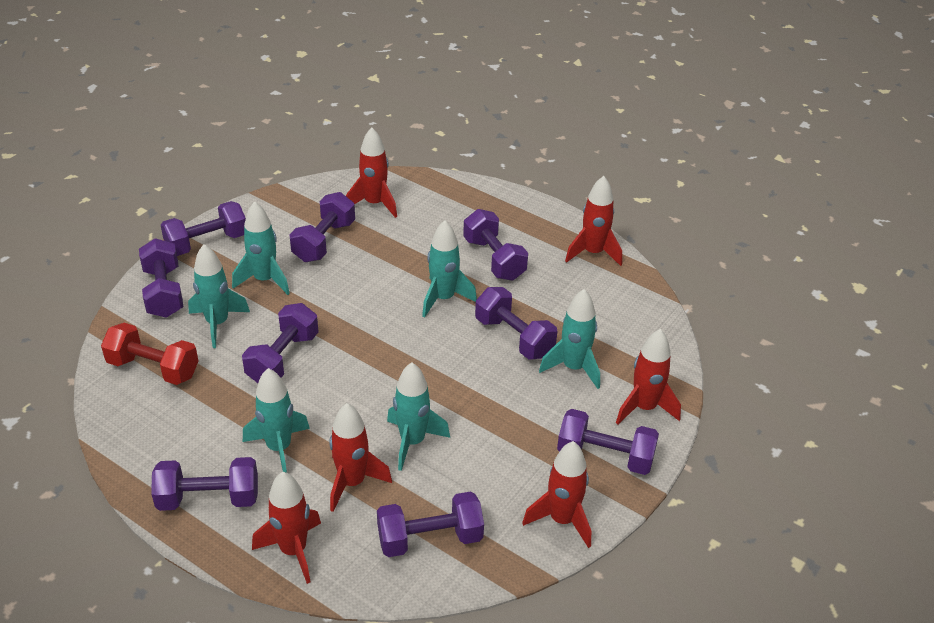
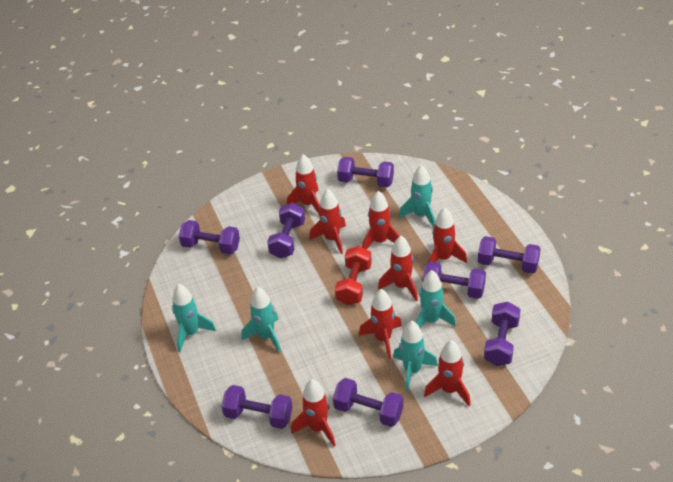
purple dumbbell: [139,238,183,318] [151,457,258,511] [161,201,246,256] [242,303,319,383] [289,192,355,262] [377,492,484,557] [463,209,528,281] [475,287,557,359] [557,409,659,475] = 9 -> [179,220,240,254] [221,385,293,429] [267,203,305,258] [333,378,403,427] [337,157,394,188] [423,261,486,299] [478,236,541,274] [484,302,520,366] = 8
red rocket: [252,472,321,584] [329,403,392,512] [346,127,397,218] [522,441,591,548] [565,176,622,266] [616,329,681,424] = 6 -> [287,154,320,214] [291,379,336,447] [309,189,346,254] [359,289,402,359] [362,191,399,249] [378,236,418,301] [424,340,471,406] [428,208,467,263] = 8
turquoise rocket: [188,244,250,348] [232,201,290,295] [243,368,310,473] [387,362,450,471] [422,220,477,318] [539,289,600,389] = 6 -> [172,284,216,352] [242,287,281,353] [393,321,438,392] [399,165,435,227] [416,270,456,328] = 5

